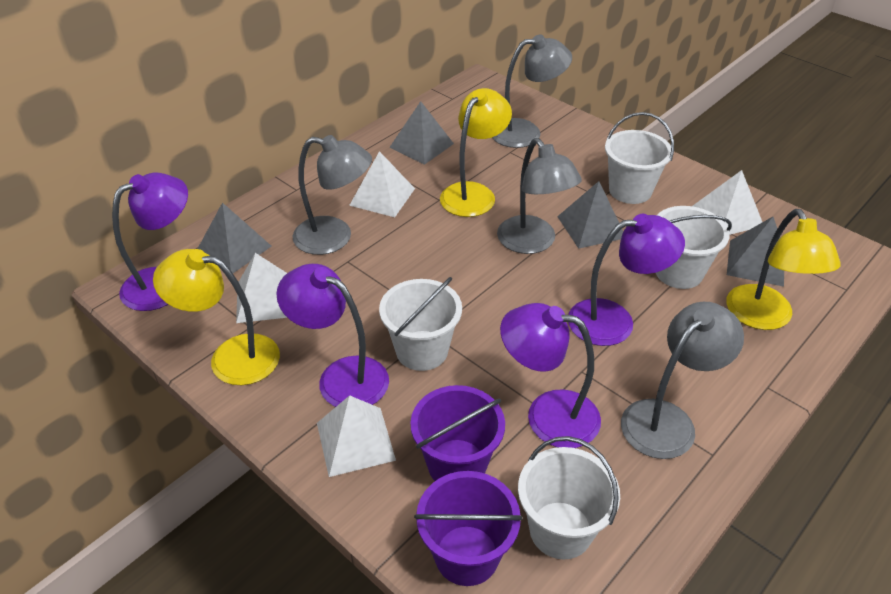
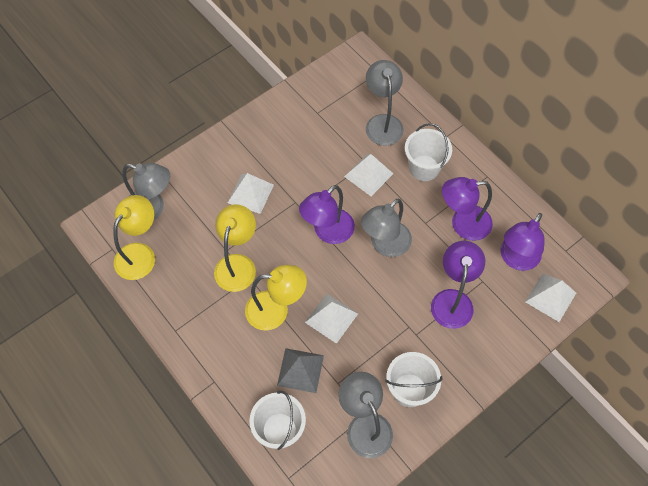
grey pyramid: [198,202,271,273] [389,101,454,165] [557,181,623,249] [727,217,784,287] = 4 -> [277,348,324,393] = 1
purple bucket: [410,385,505,481] [414,471,523,586] = 2 -> none = 0
white bucket: [379,277,462,371] [518,436,620,559] [605,112,674,204] [656,206,732,289] = 4 -> [249,391,306,450] [385,352,443,407] [405,123,452,181] = 3

